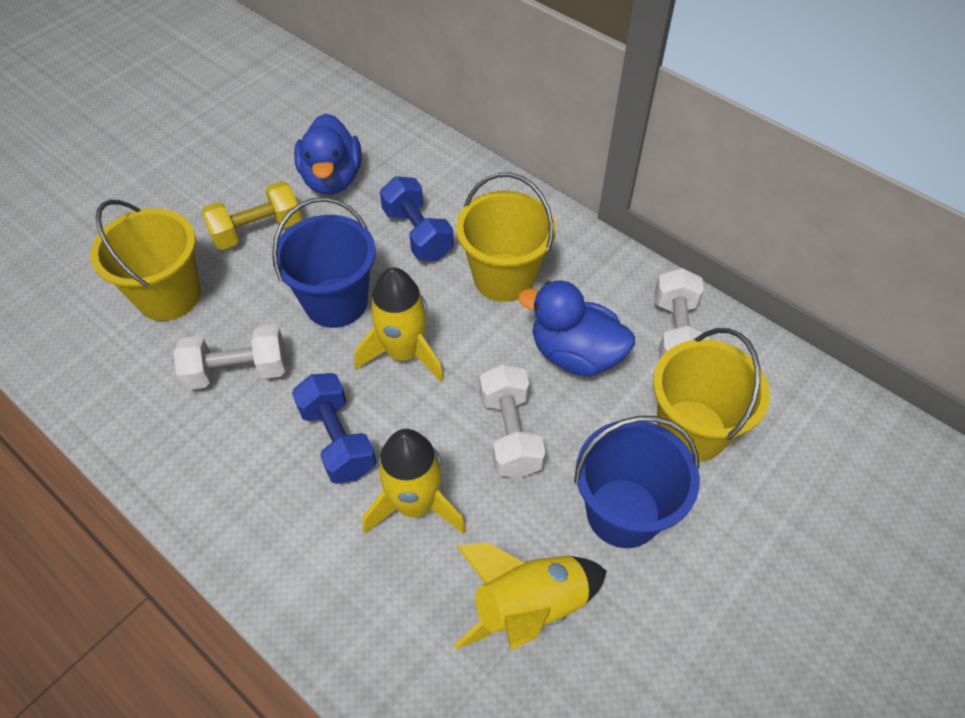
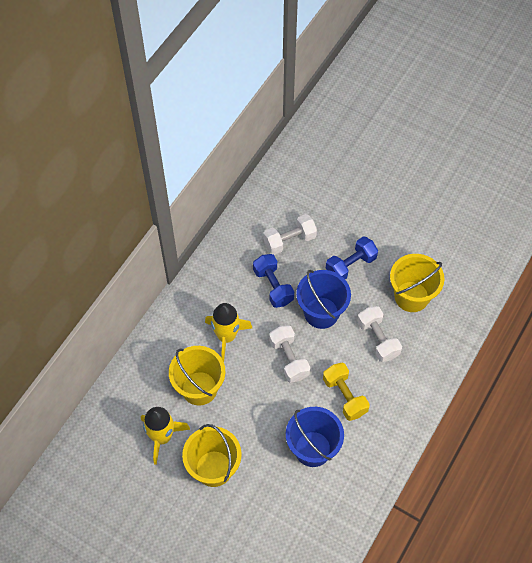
blue duck: [294,113,362,195] [518,281,635,376] = 2 -> none = 0
yellow rocket: [354,267,444,382] [363,429,466,534] [454,543,607,650] = 3 -> [141,407,190,465] [205,303,252,362] = 2

